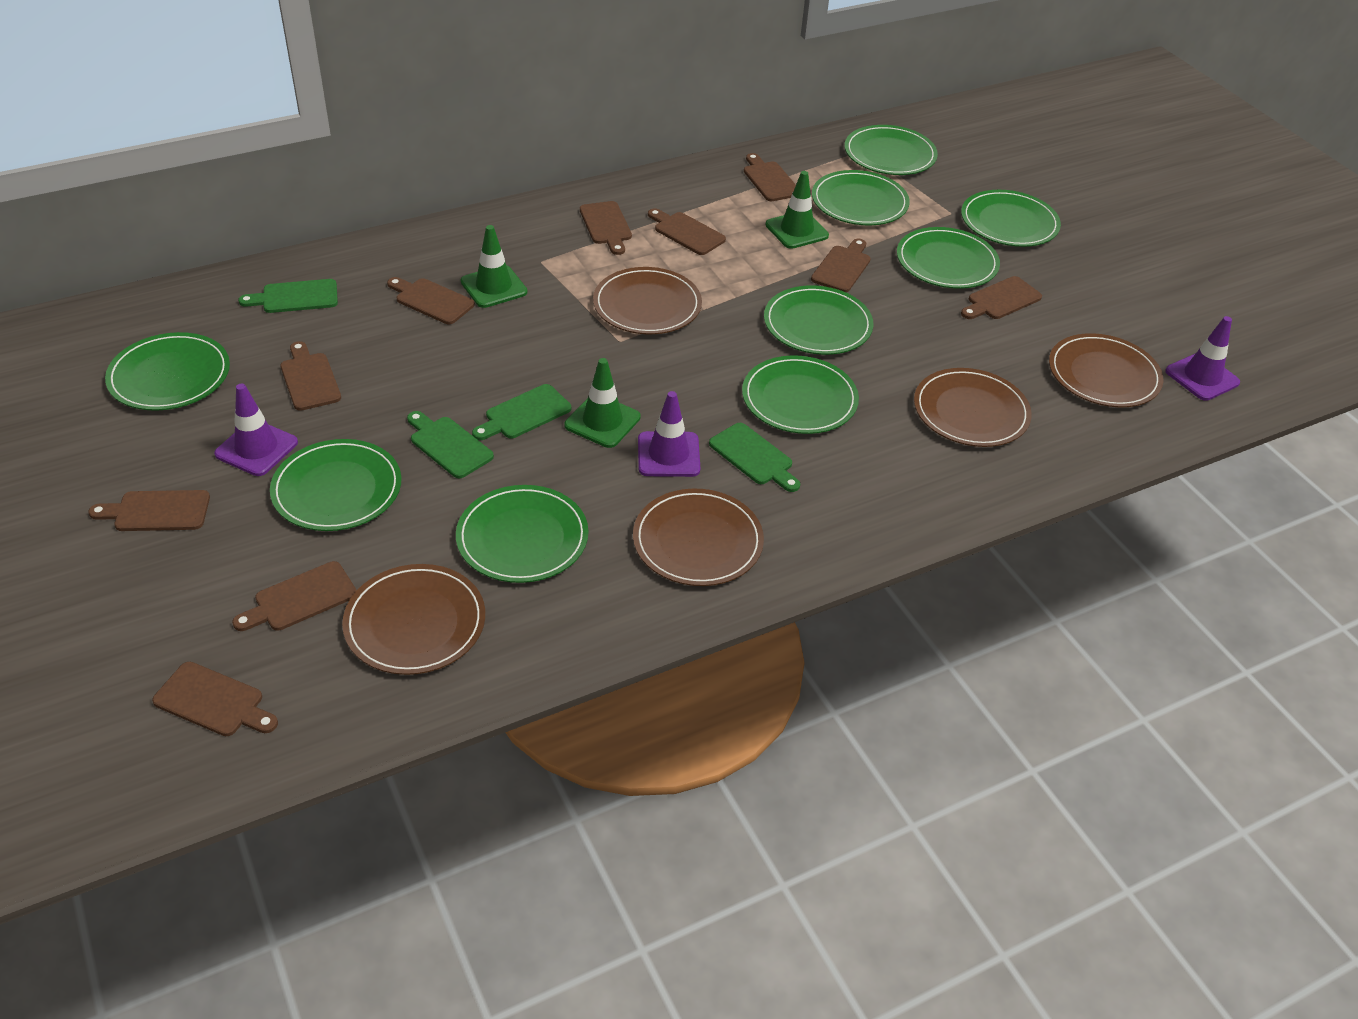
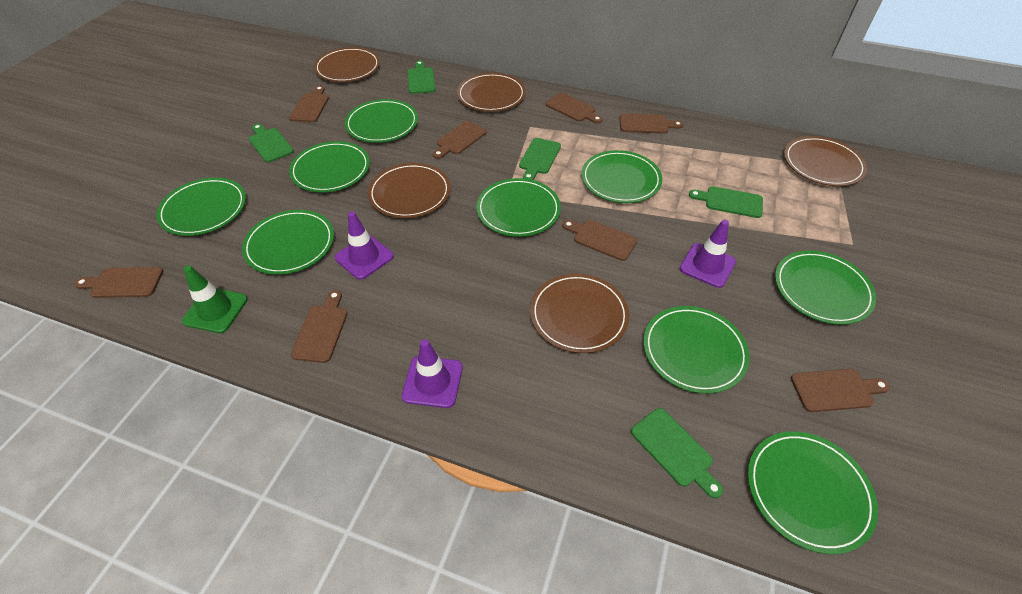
brown cutting board: [88,490,210,531] [152,662,278,736] [232,561,356,631] [280,341,341,411] [387,277,475,324] [580,201,632,255] [648,208,726,255] [744,153,796,201] [811,239,871,292] [961,276,1042,319] = 10 -> [74,267,163,298] [289,86,329,122] [291,290,348,363] [433,121,487,159] [546,93,603,124] [562,220,637,261] [619,113,683,134] [791,369,890,412] = 8
green cutting board: [238,279,338,313] [407,411,494,478] [472,384,571,440] [709,423,800,492] = 4 -> [249,124,294,163] [407,61,436,94] [519,138,561,180] [631,408,723,498] [689,186,763,218] = 5
green traffic cone: [461,225,527,308] [565,358,641,448] [765,171,829,249] = 3 -> [182,266,248,333] = 1

